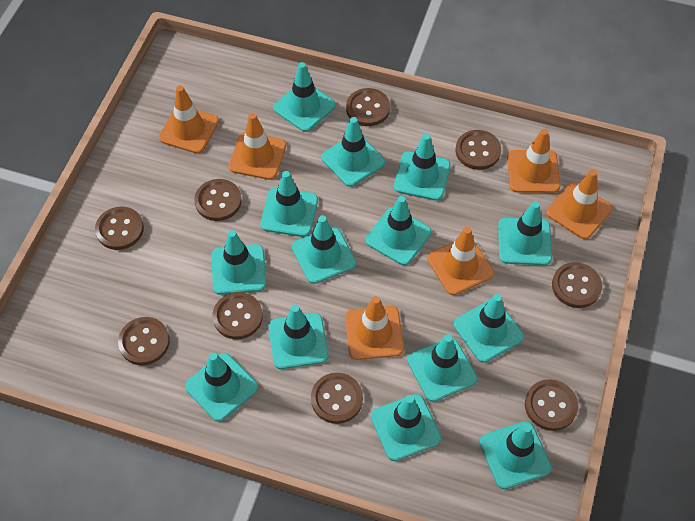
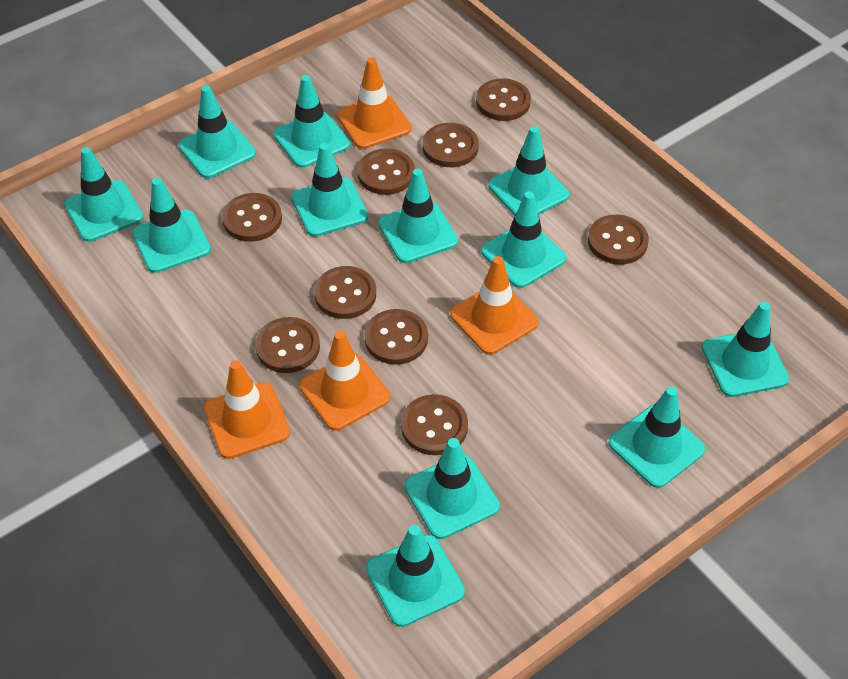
orange traffic cone: [159,85,219,154] [228,113,286,180] [345,296,404,360] [427,227,494,295] [507,129,561,193] [546,169,612,239] = 6 -> [204,360,290,459] [300,331,390,430] [337,57,411,149] [450,256,539,355] = 4
turquoise traffic cone: [185,352,258,422] [212,230,266,295] [260,171,318,237] [268,305,328,369] [273,62,335,132] [292,215,356,284] [321,117,385,187] [366,196,431,265] [371,394,441,461] [394,134,450,201] [407,334,477,402] [454,294,524,363] [480,421,552,489] [498,201,552,265] = 14 -> [64,147,143,242] [132,178,211,273] [178,85,256,178] [273,75,350,168] [292,143,368,237] [366,525,465,627] [378,169,458,263] [404,438,500,539] [481,191,566,288] [488,126,569,216] [608,386,705,488] [702,302,789,397] = 12

